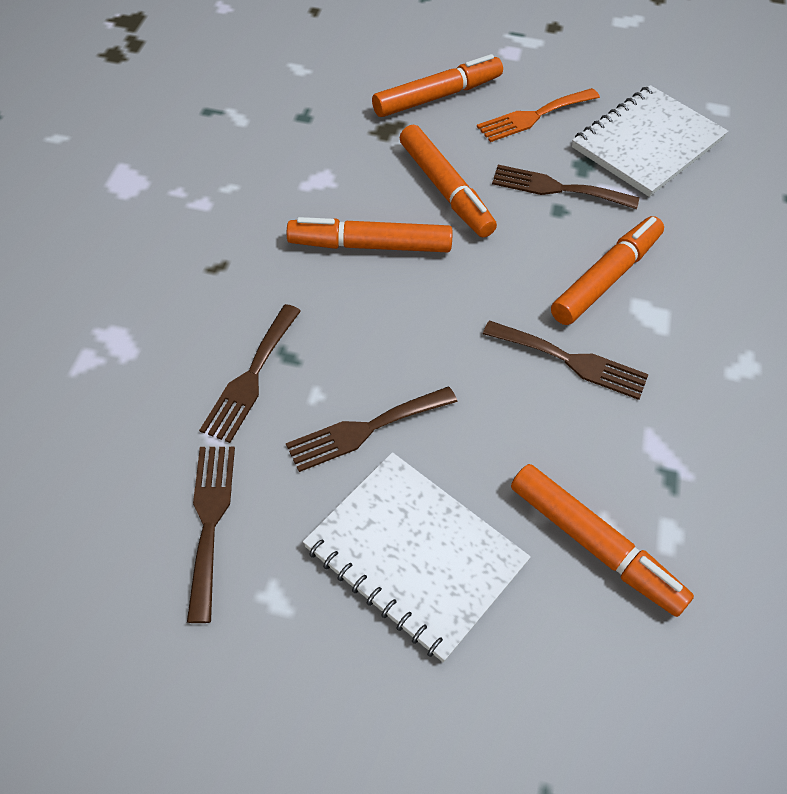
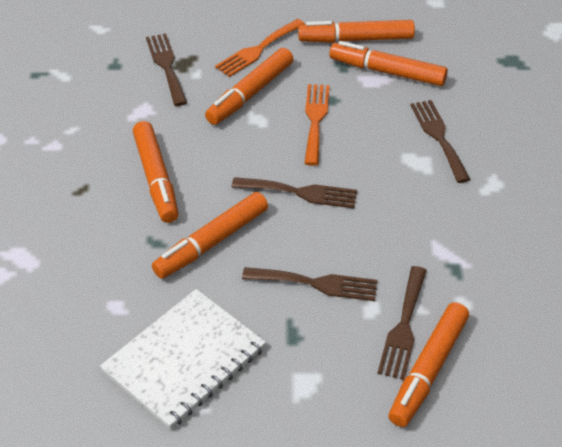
orange fork: [477,88,600,142] = 1 -> [215,19,305,77] [304,84,330,166] = 2
orange marker: [287,217,453,252] [372,54,503,117] [399,125,497,238] [511,464,694,617] [551,216,664,325] = 5 -> [133,121,179,223] [152,192,268,279] [205,48,293,125] [298,20,415,43] [329,41,448,86] [388,302,469,427] = 6
white notebook: [303,452,531,662] [572,85,728,197] = 2 -> [100,289,266,429] = 1

